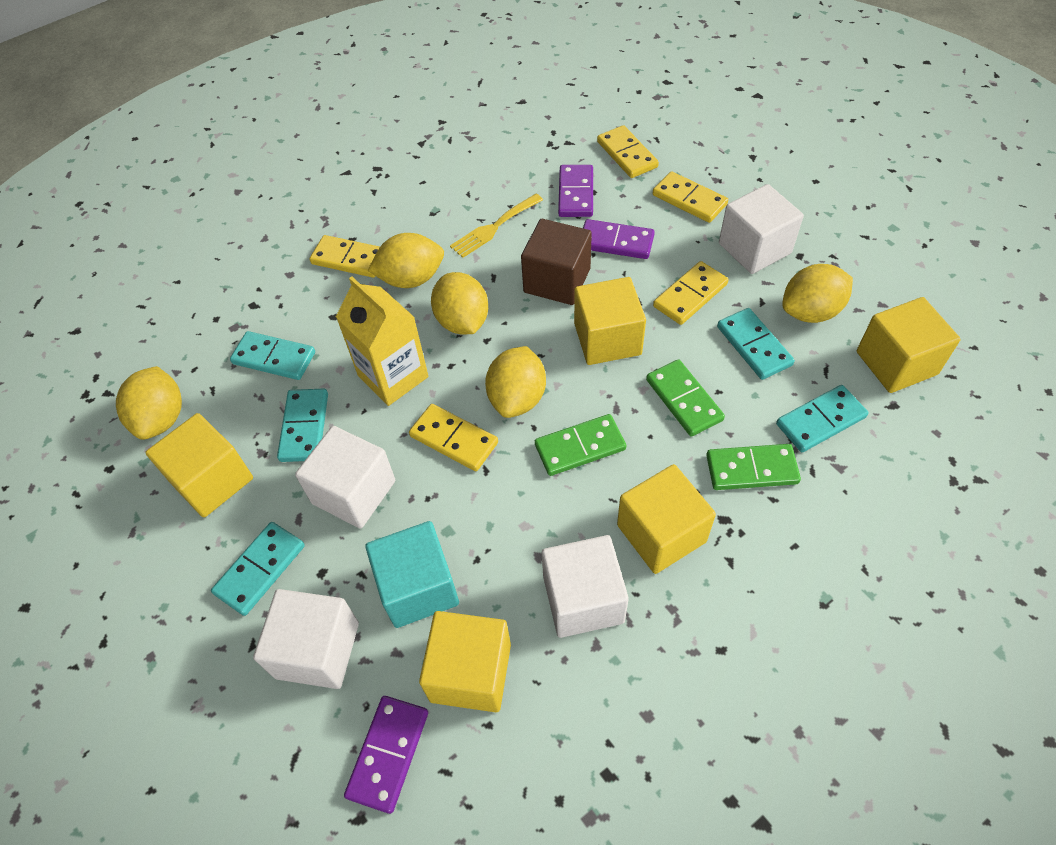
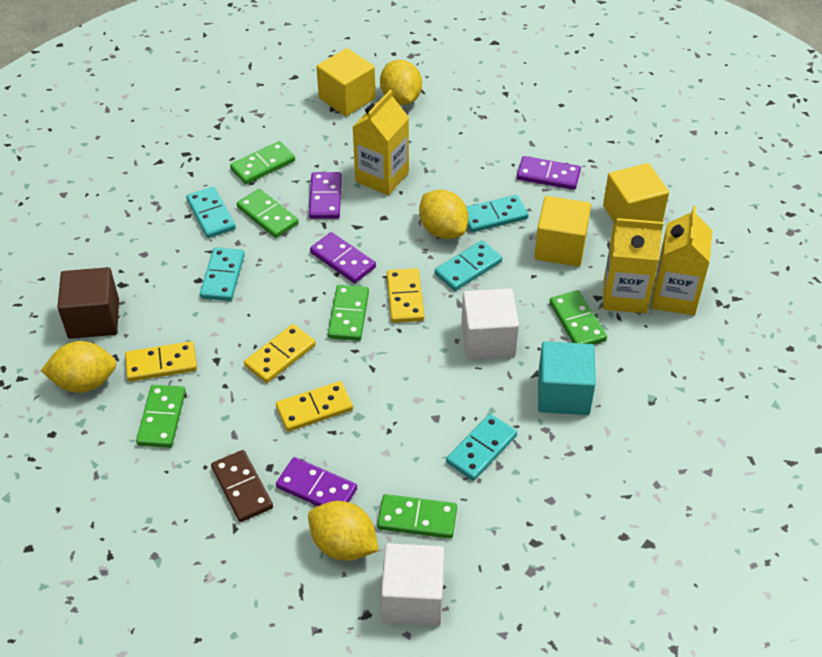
brown domino: none = 0 -> [211,450,273,522] = 1
green domino: [535,414,627,476] [646,359,725,437] [706,444,801,490] = 3 -> [136,385,186,448] [230,141,295,184] [237,189,299,238] [328,285,369,341] [377,494,457,539] [550,290,607,345] = 6
purple domino: [344,696,428,814] [558,165,593,217] [583,219,655,259] = 3 -> [276,457,357,506] [309,172,342,219] [310,232,376,283] [517,156,581,190] = 4
white cube: [253,589,359,689] [295,426,395,529] [542,535,629,638] [719,184,804,274] = 4 -> [381,543,445,626] [461,288,519,360] = 2
yellow carton: [336,276,429,406] = 1 -> [353,89,409,195] [603,218,663,313] [651,206,712,316] = 3
yellow cube: [145,413,253,518] [419,611,511,712] [574,277,646,365] [617,464,716,574] [857,297,961,393] = 5 -> [317,48,376,116] [534,196,591,267] [603,163,669,224] = 3
yellow domino: [309,235,380,278] [409,404,498,471] [597,125,659,178] [653,171,728,223] [653,261,728,325] = 5 -> [125,341,197,382] [244,324,316,383] [276,381,353,432] [387,268,424,323] = 4
yellow fork: [450,194,543,258] = 1 -> none = 0
yellow lemon: [116,366,182,440] [367,233,444,288] [431,272,488,335] [485,346,546,418] [782,264,853,323] = 5 -> [41,341,117,393] [308,501,379,561] [380,60,422,105] [419,190,468,239] = 4

